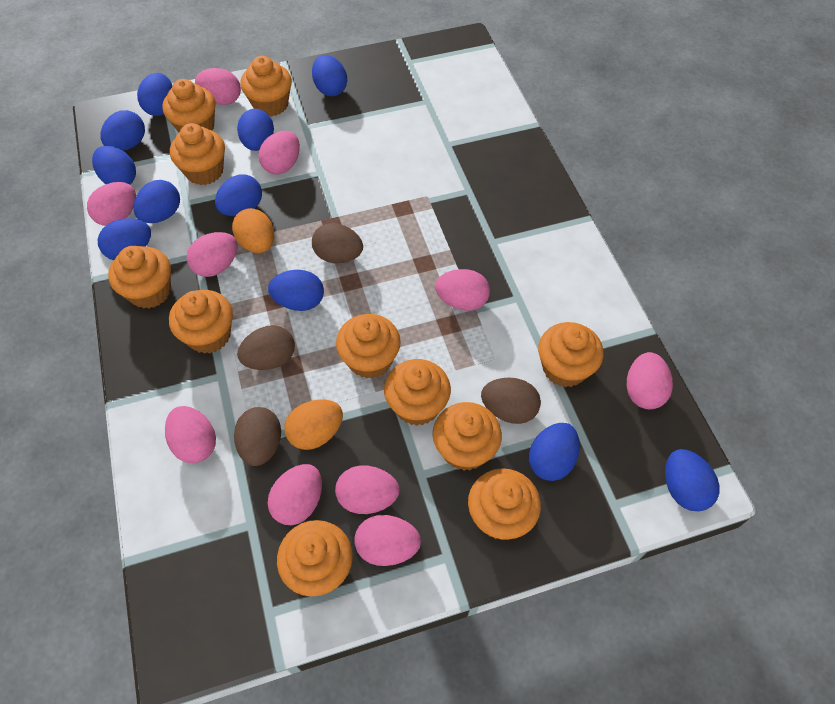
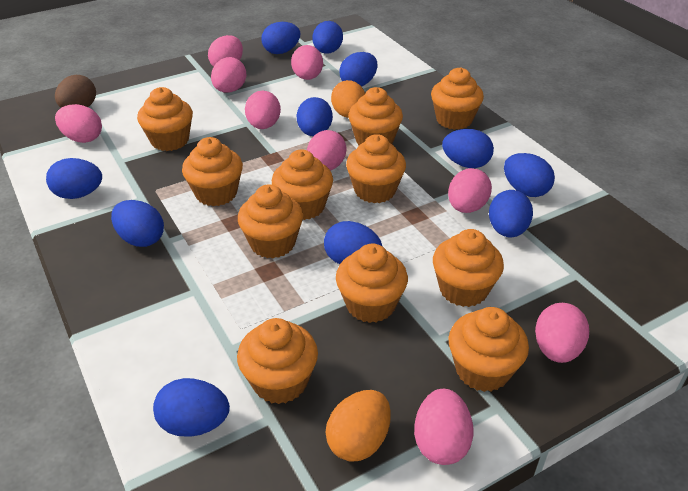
brown egg: [234,407,281,466] [237,325,295,370] [312,223,363,263] [481,378,541,424] = 4 -> [55,75,96,108] = 1
pink egg: [87,182,136,226] [165,406,216,463] [186,232,238,277] [195,68,241,105] [258,131,300,174] [268,464,322,525] [335,466,400,514] [354,515,421,566] [435,269,490,311] [627,352,673,409] = 10 -> [55,104,102,143] [208,35,243,67] [211,57,246,93] [245,91,281,129] [291,45,323,80] [307,130,346,171] [414,389,474,465] [448,168,492,213] [535,303,589,363] = 9

